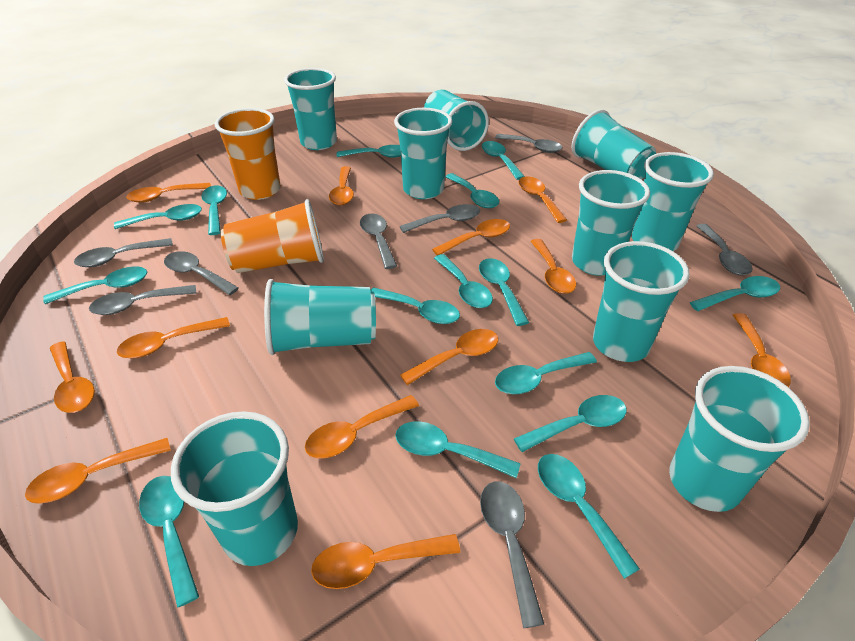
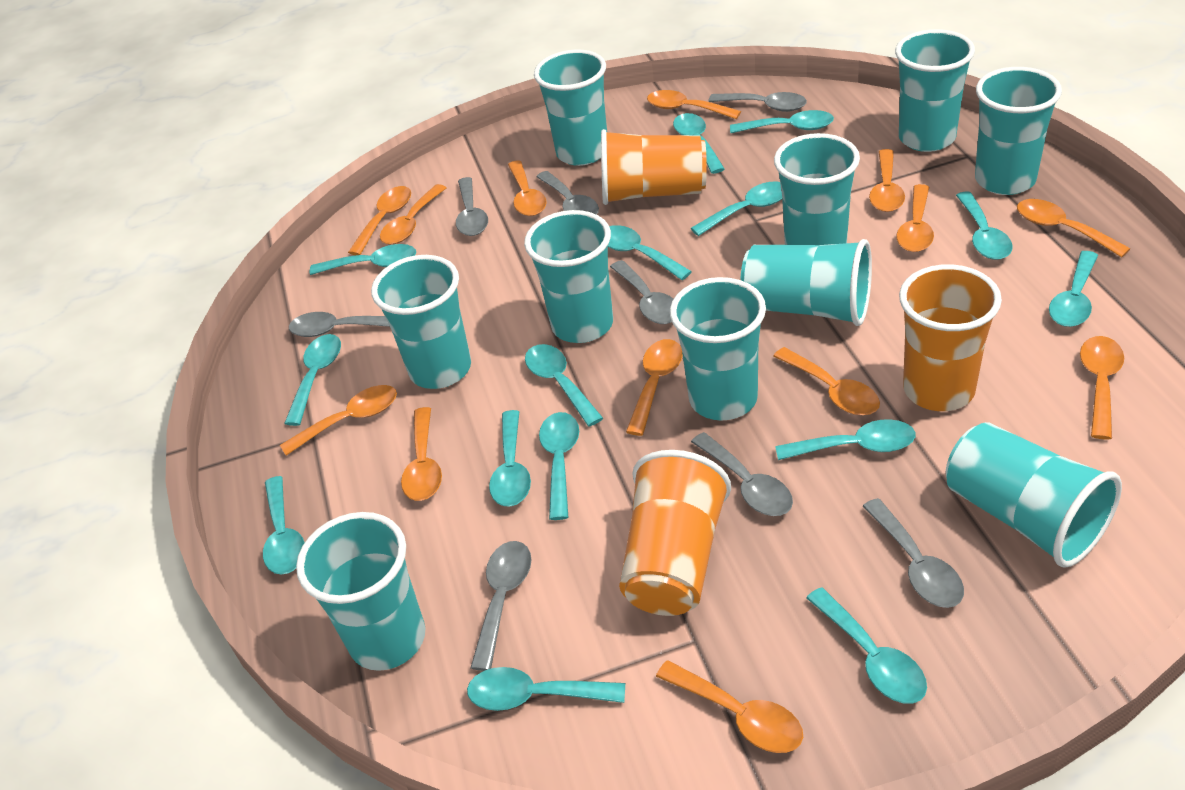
orange cup: [215,108,281,200] [221,199,324,273] = 2 -> [601,129,707,205] [619,450,731,616] [899,264,1002,411] = 3
orange spoon: [25,438,171,504] [50,341,95,413] [117,317,230,359] [126,183,211,203] [305,395,419,459] [311,534,460,589] [329,166,354,205] [400,329,498,385] [432,219,510,255] [519,176,567,223] [531,239,576,294] [733,313,791,387] = 12 -> [280,385,397,456] [348,186,411,255] [380,184,446,245] [401,407,442,501] [508,160,547,216] [626,339,683,436] [647,90,741,119] [656,660,803,753] [773,347,880,415] [869,149,905,212] [896,184,934,252] [1017,199,1130,257] [1080,336,1124,439] = 13

